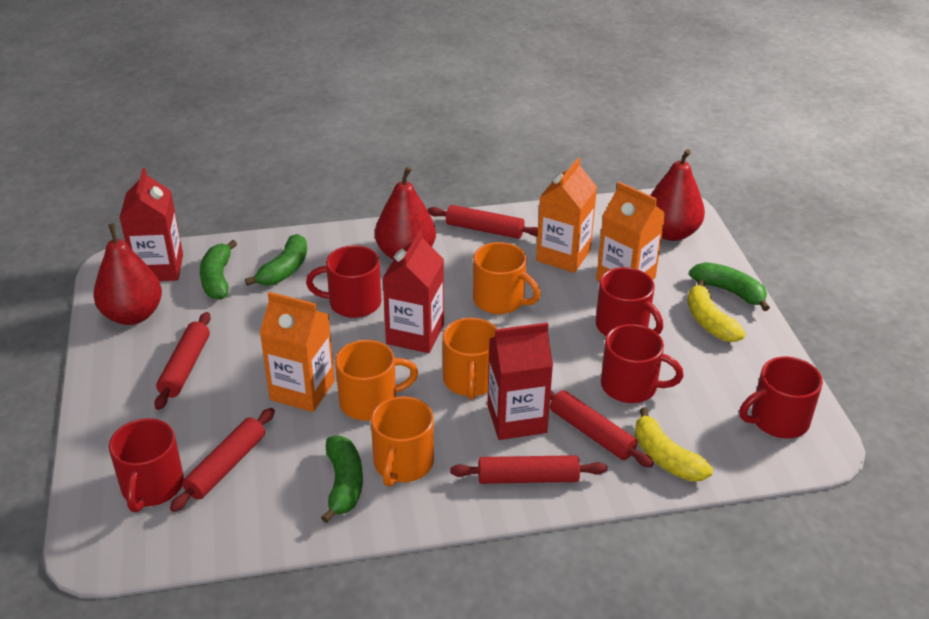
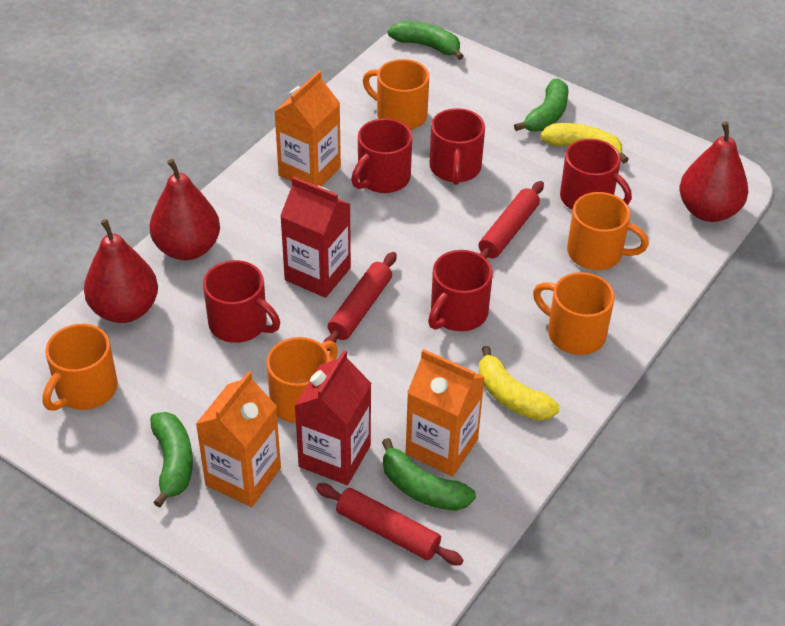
orange mug: [335,340,418,421] [371,396,434,486] [442,318,497,400] [473,242,541,314] = 4 -> [42,324,118,411] [266,337,338,423] [363,59,429,130] [533,272,615,355] [567,192,649,270] = 5
red carton: [120,168,183,281] [382,230,444,353] [487,322,553,440] = 3 -> [280,176,351,298] [294,350,372,485] = 2
red rolling pin: [154,312,211,410] [170,408,275,512] [427,205,538,239] [450,455,607,484] [550,390,654,468] = 5 -> [316,483,463,565] [323,252,396,351] [479,181,544,259] = 3

